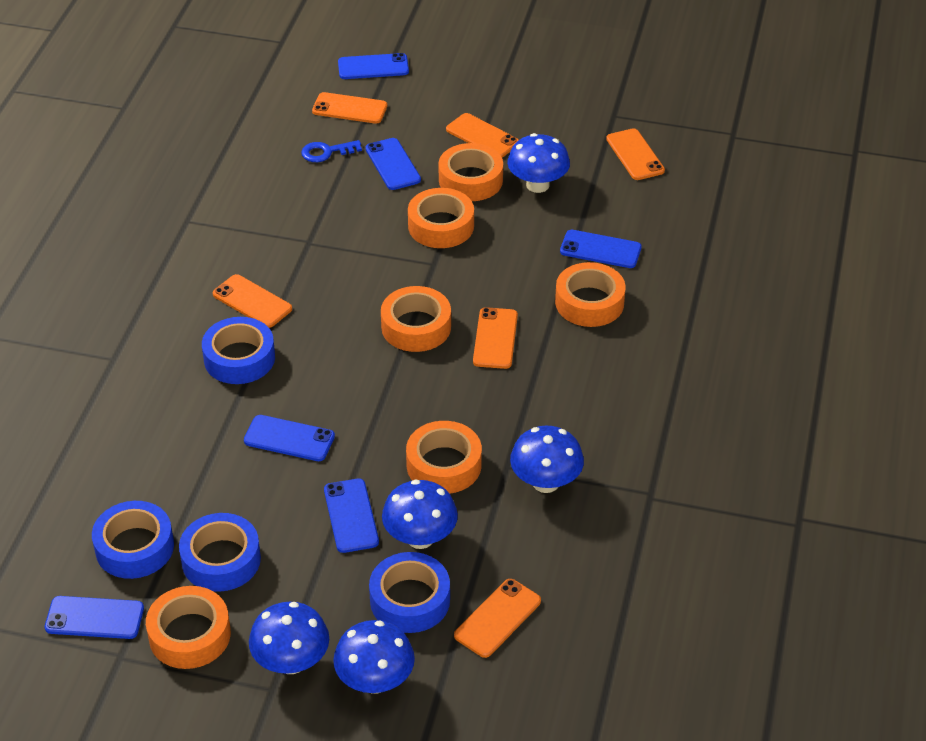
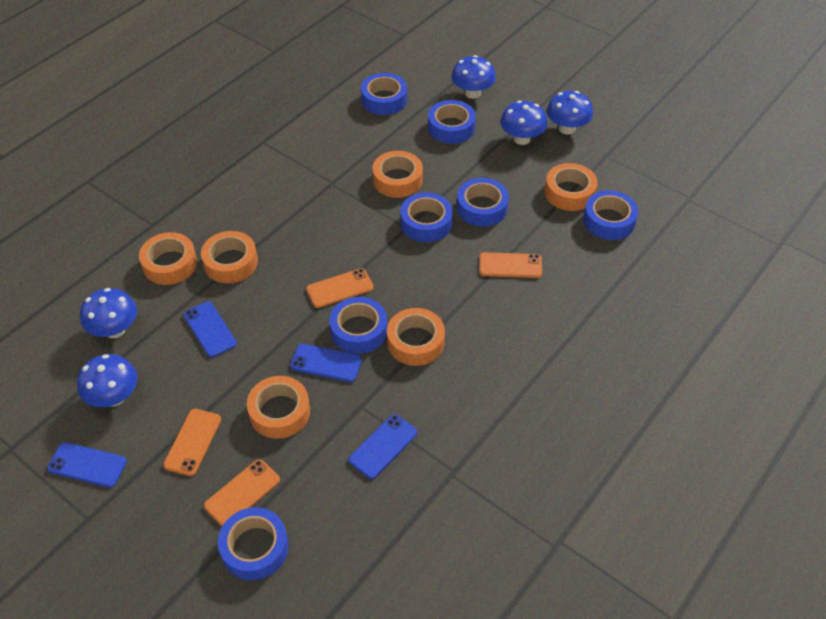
blue key: [301,140,362,162] = 1 -> none = 0
blue phone: [45,596,144,639] [244,415,335,461] [324,478,379,553] [338,53,409,79] [365,138,421,190] [560,230,642,268] = 6 -> [47,442,127,488] [183,301,237,357] [290,344,362,382] [348,414,417,479] = 4
blue tape: [92,501,174,579] [179,513,261,592] [202,317,275,384] [369,552,450,633] = 4 -> [218,507,289,580] [329,297,387,354] [361,73,407,115] [400,192,453,242] [428,100,476,144] [457,178,509,227] [583,190,638,240] = 7
orange phone: [213,274,292,328] [312,92,387,124] [446,113,519,158] [454,579,541,658] [473,307,518,369] [606,128,665,180] = 6 -> [163,409,221,476] [204,459,280,526] [306,268,374,308] [479,252,542,278] = 4

